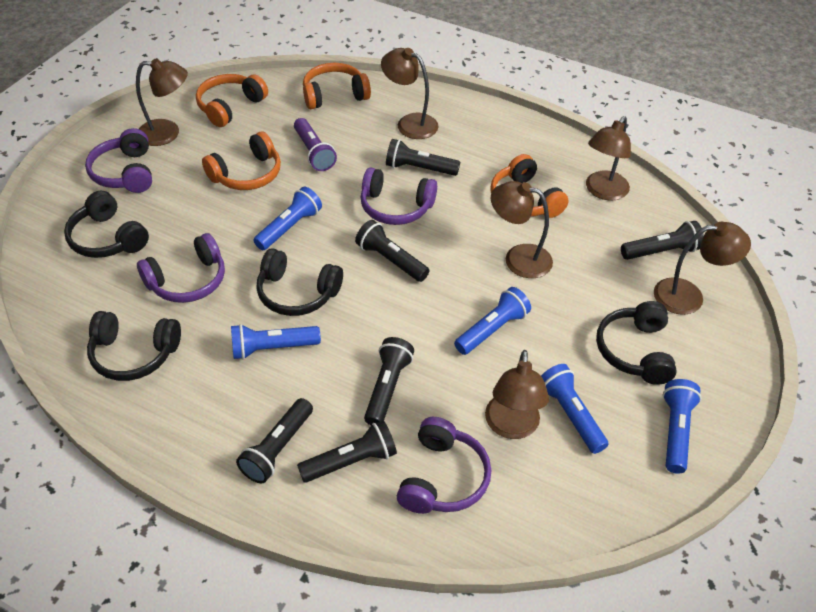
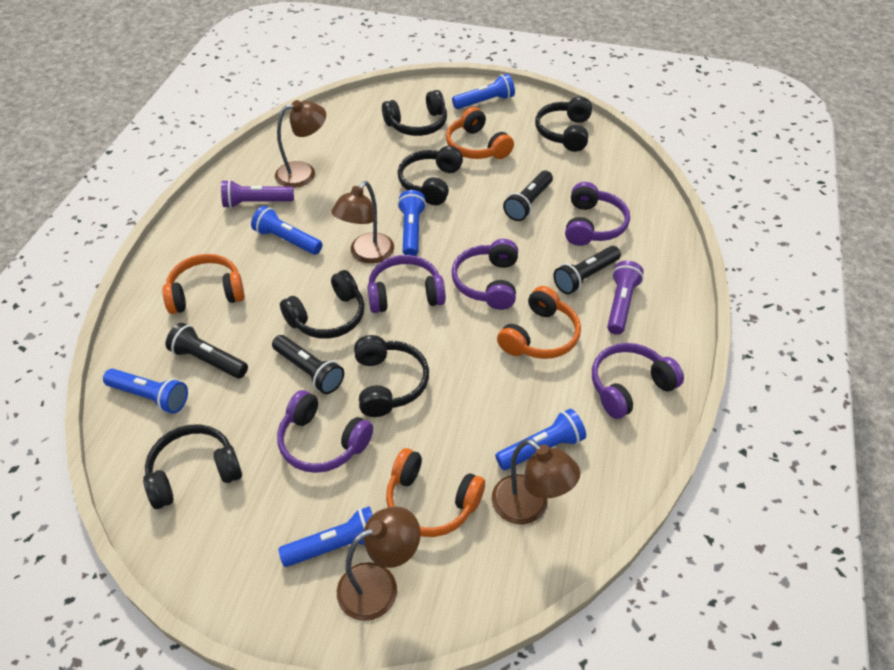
black flashlight: [236,398,313,484] [297,421,397,483] [355,220,429,282] [364,337,414,425] [386,139,460,176] [621,221,704,260] = 6 -> [166,323,248,378] [272,335,344,394] [503,171,553,221] [553,246,621,294] = 4
black headphones: [64,190,149,258] [87,311,181,381] [256,248,343,316] [596,301,677,385] = 4 -> [143,424,242,509] [280,270,365,339] [354,335,429,417] [382,90,447,136] [398,146,463,205] [535,97,592,152] = 6
blue flashlight: [231,324,321,360] [253,187,322,250] [454,287,531,355] [541,364,609,454] [663,379,701,474] = 5 -> [103,369,188,414] [251,206,322,255] [278,506,373,567] [398,190,426,256] [452,74,515,109] [495,409,586,470] = 6
brown lamp: [136,58,188,146] [381,48,438,139] [485,350,549,439] [491,181,553,278] [586,116,631,200] [654,222,751,315] = 6 -> [275,100,326,188] [331,181,394,264] [337,506,420,621] [492,439,580,525] = 4
purple flashlight: [294,118,337,171] = 1 -> [221,180,294,208] [607,261,644,335] = 2
purple headphones: [85,128,152,193] [137,233,225,303] [361,168,437,225] [397,417,491,514] = 4 -> [277,390,373,473] [367,255,446,313] [452,239,518,310] [565,182,630,246] [592,343,684,419] = 5

